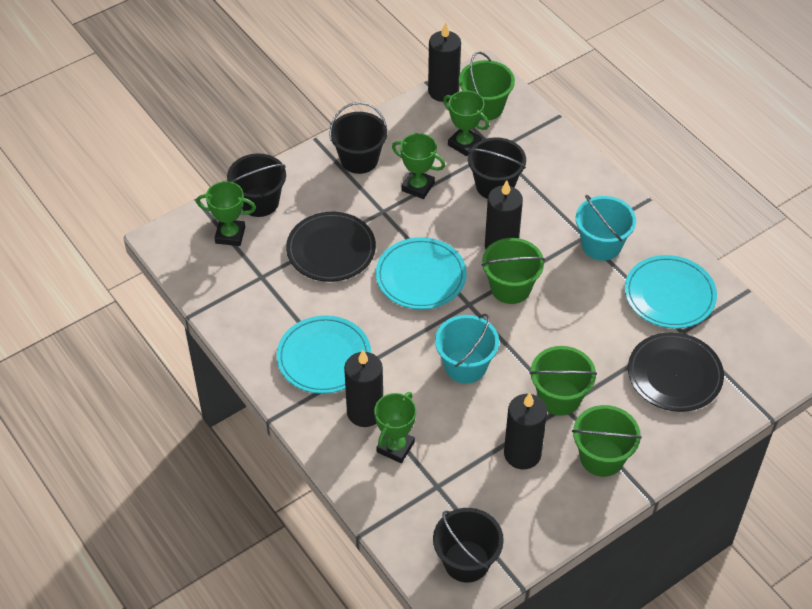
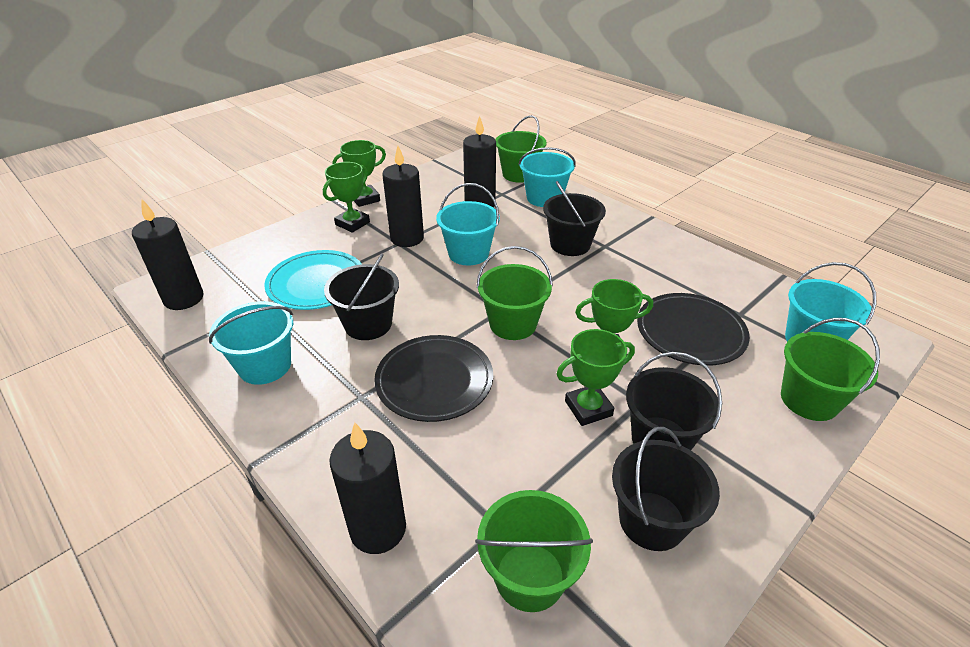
turquoise bucket: [435,314,499,384] [576,195,636,261] = 2 -> [209,301,293,385] [436,183,500,265] [518,147,576,207] [785,262,877,341] = 4
turquoise plate: [277,315,371,394] [376,237,467,309] [625,255,717,329] = 3 -> [264,250,362,310] = 1

